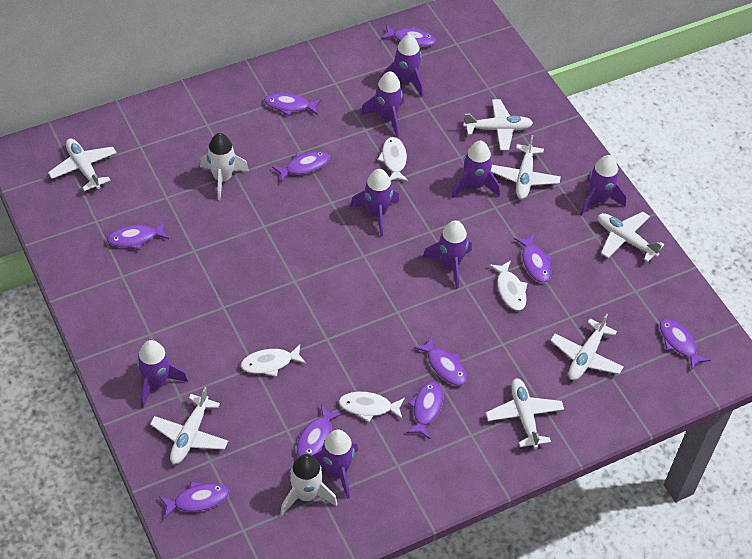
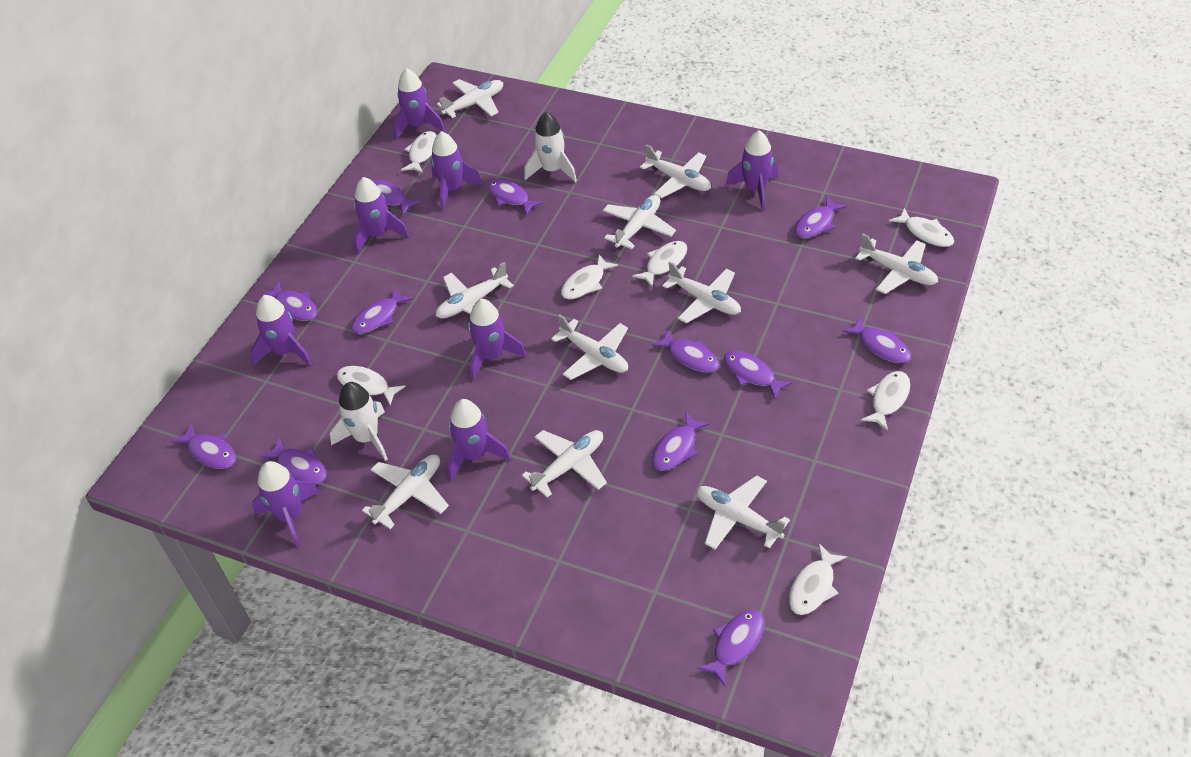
purple fish: [107,221,169,250] [159,481,229,520] [264,93,321,116] [272,151,330,183] [297,404,343,457] [381,25,436,47] [406,381,443,439] [414,337,467,386] [514,234,552,283] [659,318,710,370] = 10 -> [171,423,236,469] [260,282,317,321] [260,438,326,484] [351,287,413,334] [372,180,420,215] [487,178,543,215] [651,329,719,373] [652,412,710,471] [697,610,764,686] [724,350,792,399] [794,196,847,238] [842,316,911,363] = 12
white fish: [241,344,306,377] [339,392,405,422] [377,137,408,181] [489,260,527,311] = 4 -> [337,366,406,406] [401,131,437,173] [561,255,618,299] [632,241,687,288] [789,544,847,615] [861,371,910,431] [889,208,954,247] = 7
white plane: [48,138,117,191] [150,387,228,464] [463,99,533,151] [486,378,564,449] [491,135,561,199] [550,313,623,380] [598,212,664,262] = 7 -> [362,455,449,529] [436,262,514,318] [437,79,503,118] [522,430,607,498] [551,314,628,380] [603,195,676,249] [640,145,711,198] [662,262,741,323] [696,475,790,549] [855,234,938,294] = 10

